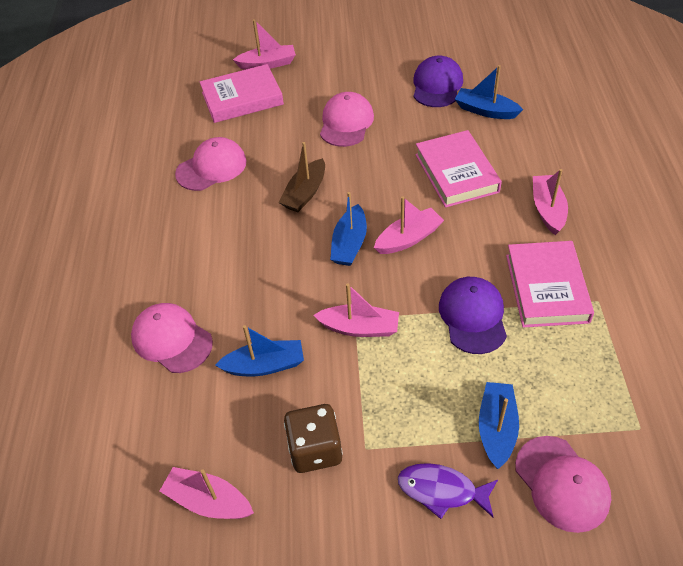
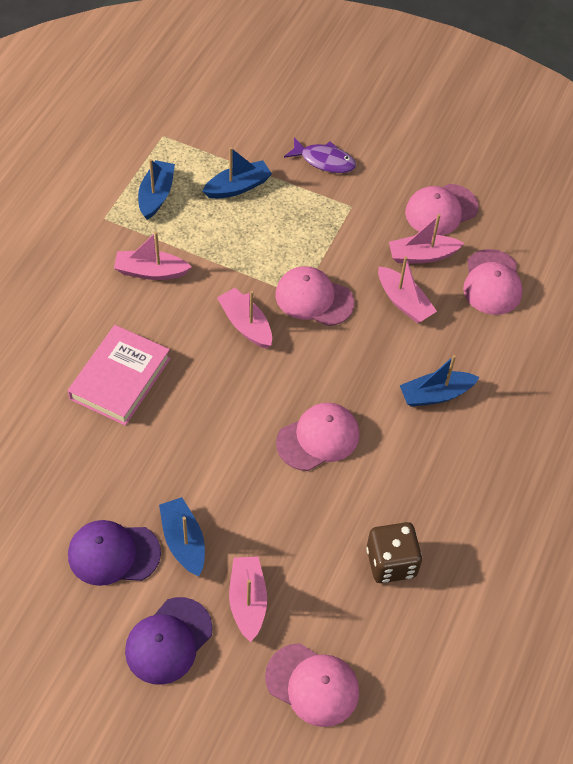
brown boat: [278,142,325,212] = 1 -> none = 0
pink book: [200,64,284,123] [415,130,502,208] [506,241,594,327] = 3 -> [68,325,171,426] = 1
pink cap: [131,303,213,373] [175,137,247,191] [320,92,374,147] [515,436,611,533] = 4 -> [265,643,359,727] [275,266,354,326] [276,403,360,471] [405,184,479,236] [463,249,523,315] = 5

